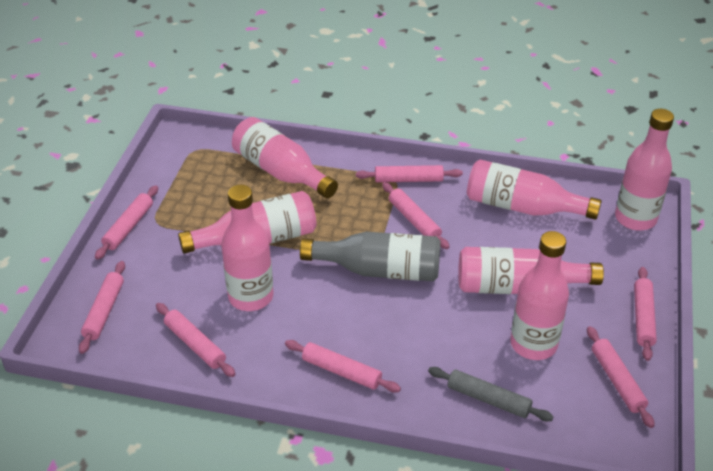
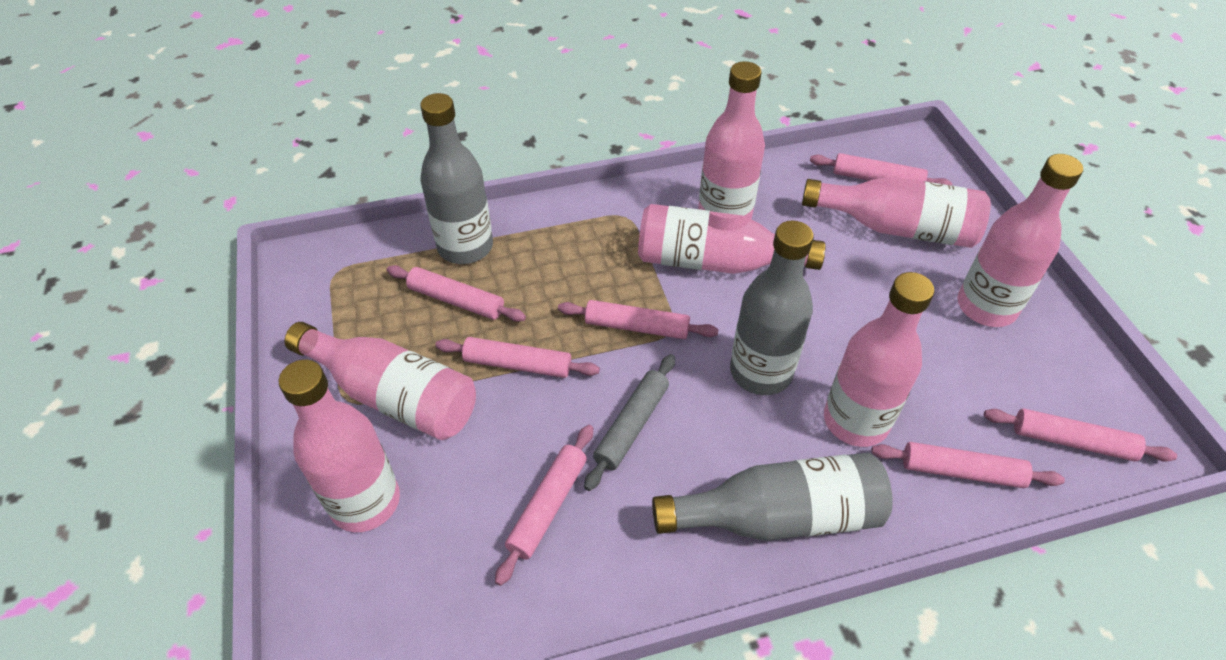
grey bottle: [300,232,441,281] = 1 -> [420,93,493,264] [652,453,893,541] [730,220,814,395] = 3
pink rolling pin: [79,261,125,354] [95,185,158,260] [156,303,235,377] [285,340,401,393] [356,165,463,183] [382,182,450,249] [587,326,655,428] [634,267,657,361] = 8 -> [387,265,526,322] [435,337,600,378] [495,425,593,586] [558,300,719,339] [810,153,952,185] [871,442,1065,488] [984,408,1177,462] = 7

